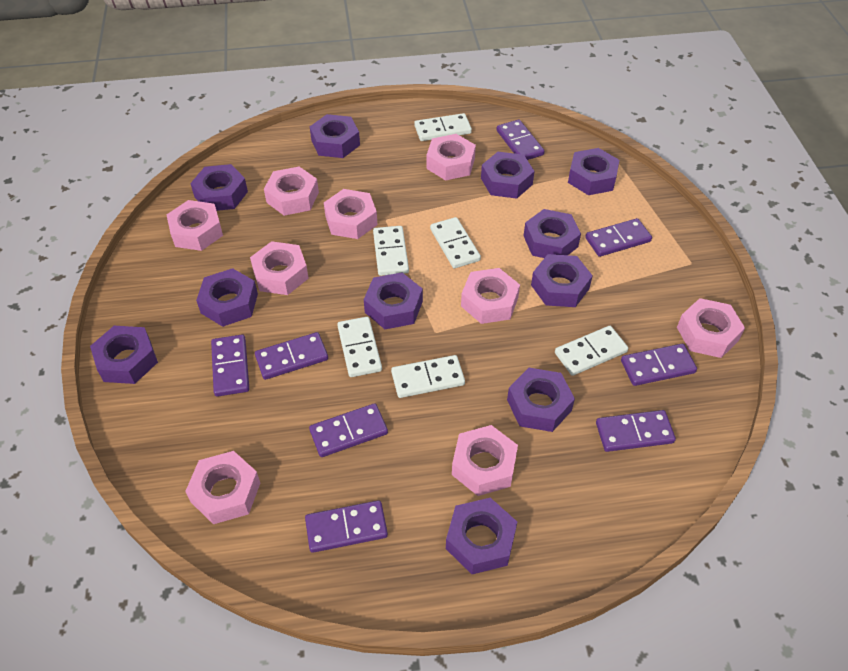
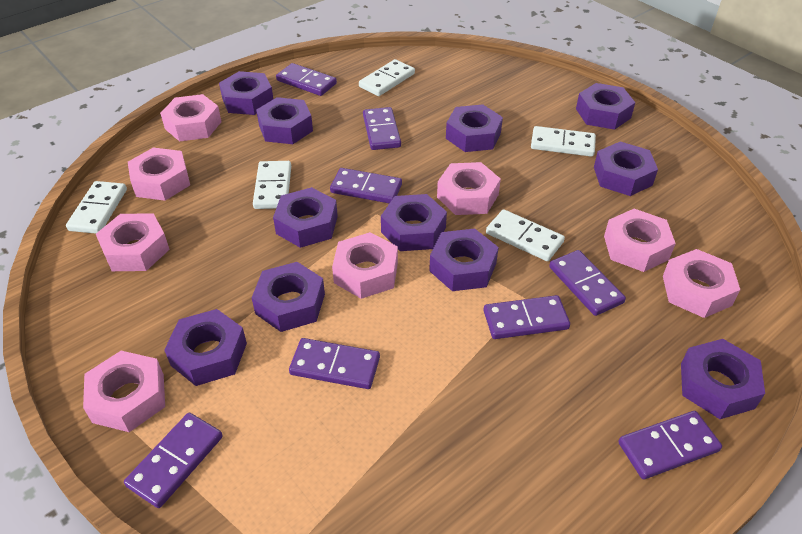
pink nut: [166,200,223,251] [185,451,260,524] [250,241,309,295] [264,167,319,216] [324,189,378,239] [426,134,476,181] [452,425,518,496] [461,268,520,324] [677,298,745,358] = 9 -> [83,351,165,432] [96,213,170,271] [128,148,190,201] [160,94,222,142] [332,232,398,299] [437,162,501,215] [604,209,676,272] [663,249,740,318] = 8
white domino: [337,317,382,377] [373,226,409,276] [391,355,465,398] [414,113,472,141] [430,217,481,269] [555,326,628,376] = 6 -> [66,181,127,234] [253,161,291,209] [359,59,415,96] [486,209,565,261] [531,126,596,157] = 5

